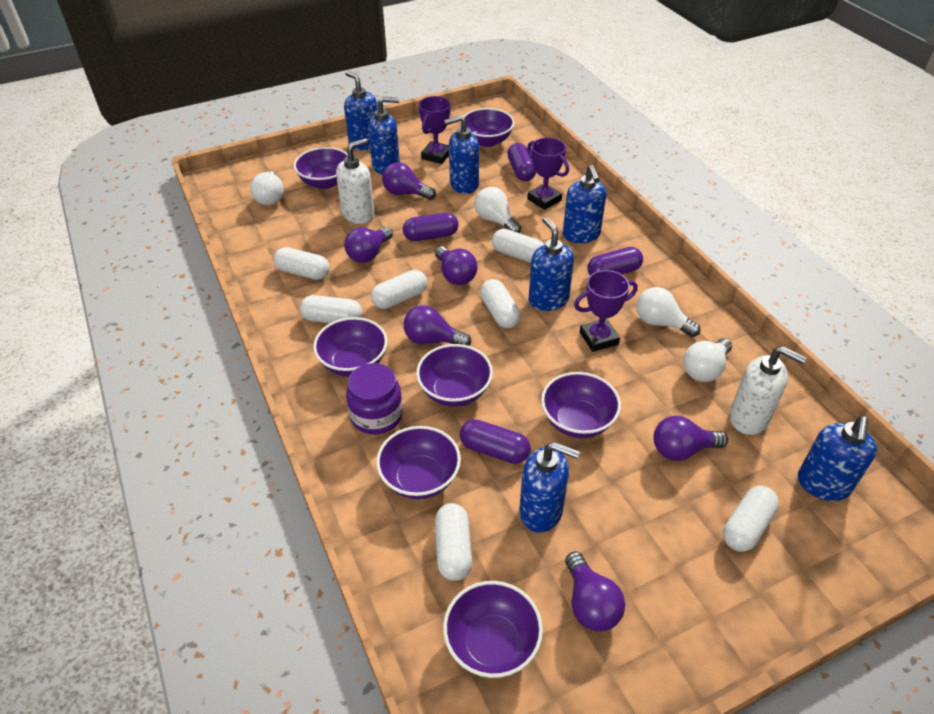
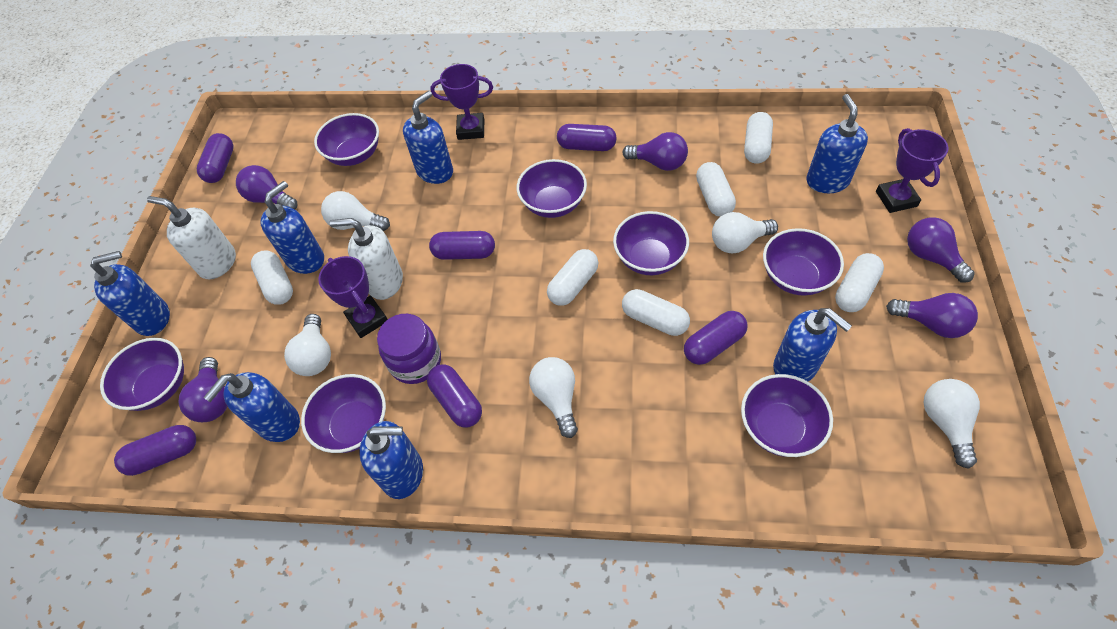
purple capsule: [403,213,459,241] [460,419,531,464] [507,143,536,181] [588,247,643,275] = 4 -> [114,425,196,476] [197,133,233,183] [427,364,482,428] [429,231,495,260] [557,124,617,151] [684,311,747,365] = 6
purple light bulb: [344,227,393,263] [382,162,436,200] [404,305,471,346] [435,246,478,285] [565,551,625,631] [653,416,728,461] = 6 -> [178,357,228,422] [236,165,297,209] [622,132,688,171] [886,293,978,338] [907,217,975,282] = 5
white capsule: [274,247,330,280] [300,295,362,323] [371,270,427,309] [435,503,472,581] [480,279,521,328] [492,229,545,263] [723,486,779,552] = 7 -> [251,250,293,305] [547,249,598,306] [622,289,690,336] [696,162,736,217] [744,112,773,164] [835,253,884,312] = 6
white light bulb: [250,171,284,205] [475,187,521,233] [636,287,700,337] [683,338,732,382] = 4 -> [284,314,331,376] [321,191,390,231] [529,357,578,438] [712,212,778,253] [924,379,980,469] = 5

